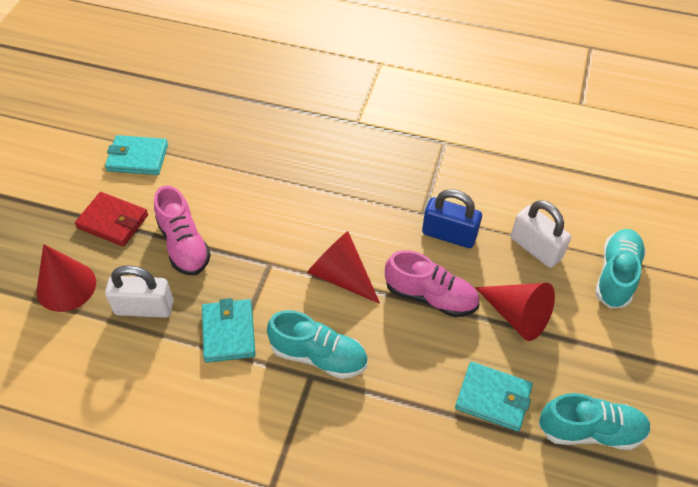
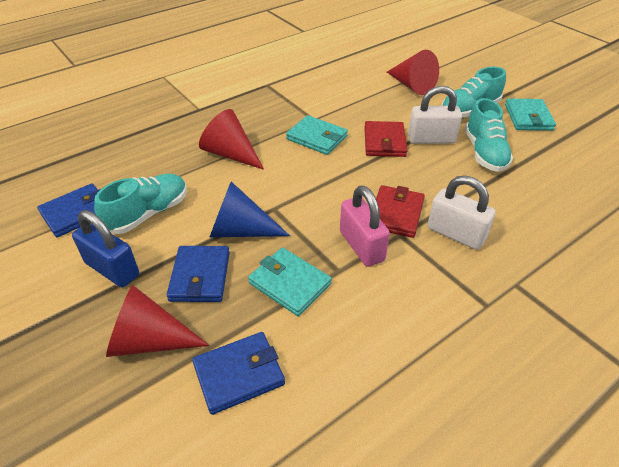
blue cone: none = 0 -> [209,182,290,238] = 1
blue wallet: none = 0 -> [37,183,101,238] [167,246,230,302] [192,332,285,415] = 3
pink padlock: none = 0 -> [340,186,390,267] = 1
pink shoe: [154,185,211,275] [385,250,479,317] = 2 -> none = 0
red wallet: [75,192,148,247] = 1 -> [364,121,407,157] [376,185,425,238] = 2

